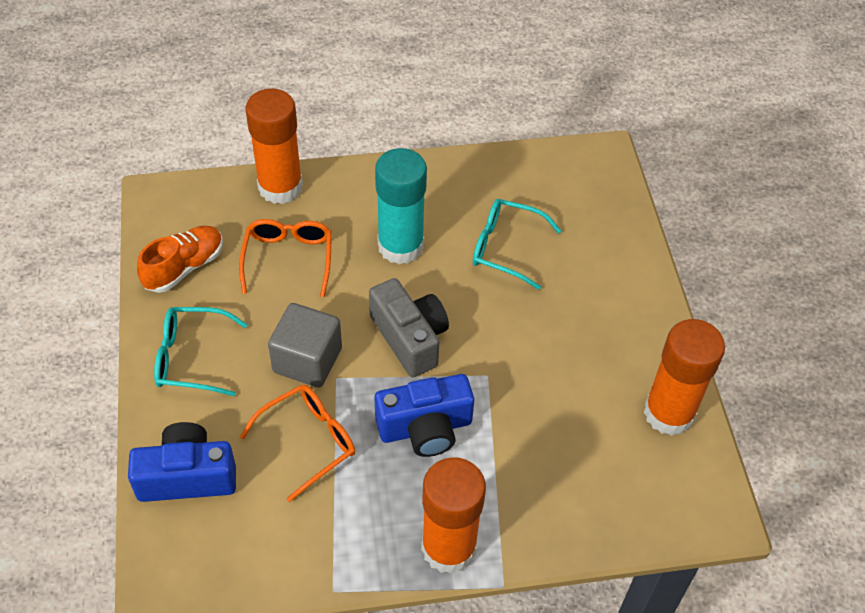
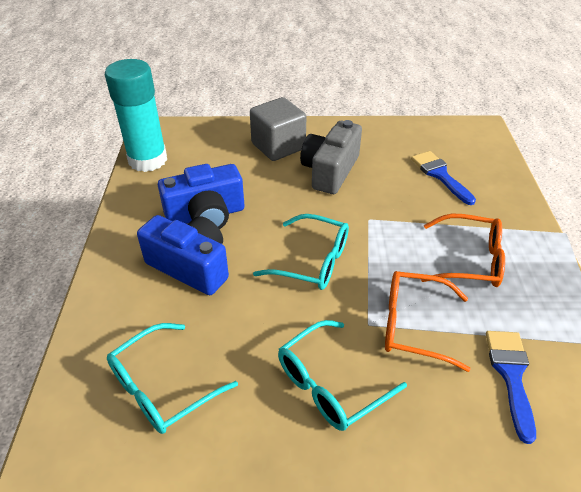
blue brush: none = 0 -> [411,151,476,205] [486,331,536,444] = 2
orange glue stick: [245,88,303,204] [421,457,486,574] [644,319,725,436] = 3 -> none = 0
orange shoe: [137,226,223,293] = 1 -> none = 0
turquoise glasses: [154,307,248,396] [473,199,561,290] = 2 -> [107,323,238,434] [253,214,349,290] [278,320,407,431] = 3

